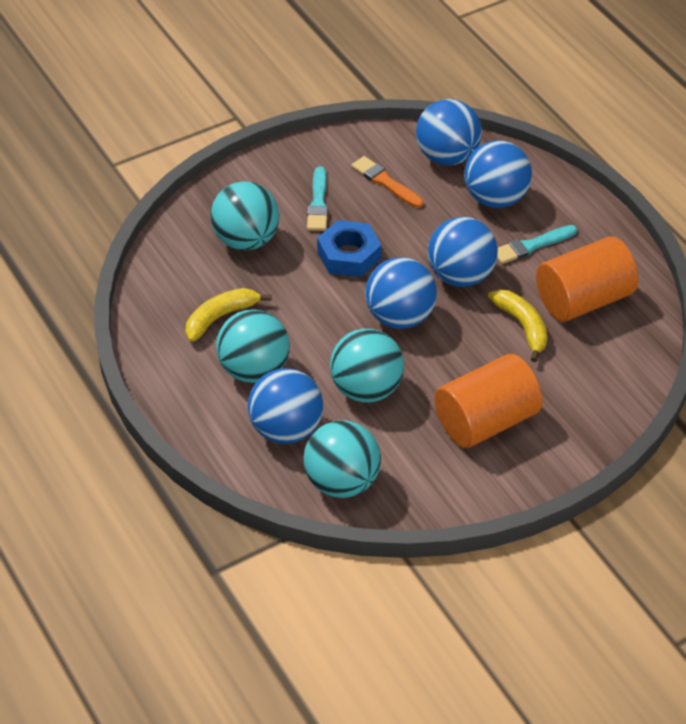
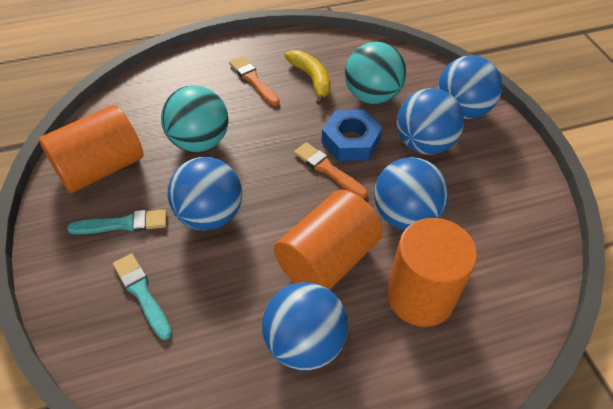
orange brush: [351,156,423,208] = 1 -> [229,56,280,106] [294,142,367,198] = 2
orange cylinder: [434,354,543,448] [536,236,638,322] = 2 -> [39,105,143,193] [274,190,383,290] [387,218,477,327] = 3
turquoise ball: [211,181,279,250] [216,310,290,383] [303,420,381,498] [330,329,404,402] = 4 -> [161,85,228,152] [345,42,407,104] = 2
yellow banana: [186,288,271,342] [488,289,548,362] = 2 -> [284,50,331,105] = 1

